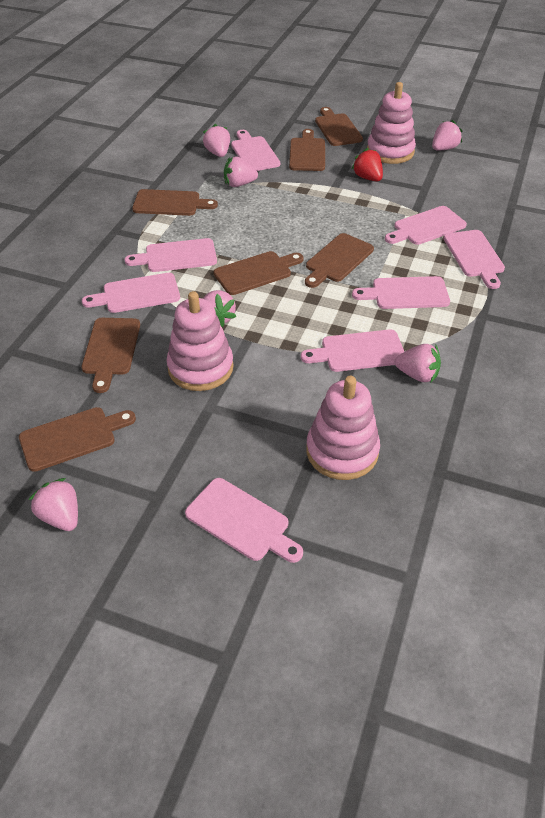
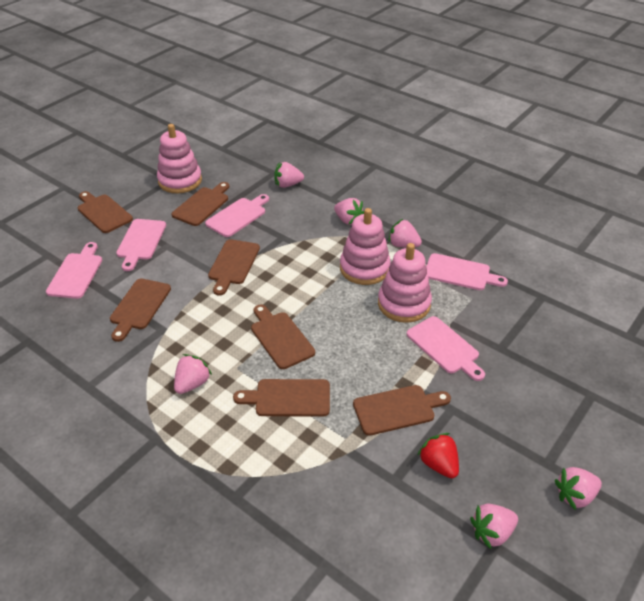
pink cutting board: [82,273,180,313] [125,238,217,272] [185,478,303,563] [231,130,280,171] [301,329,404,372] [352,276,450,309] [385,206,467,245] [443,230,505,289] = 8 -> [46,242,102,299] [116,219,166,271] [205,194,269,237] [407,316,485,381] [426,253,508,290] = 5

